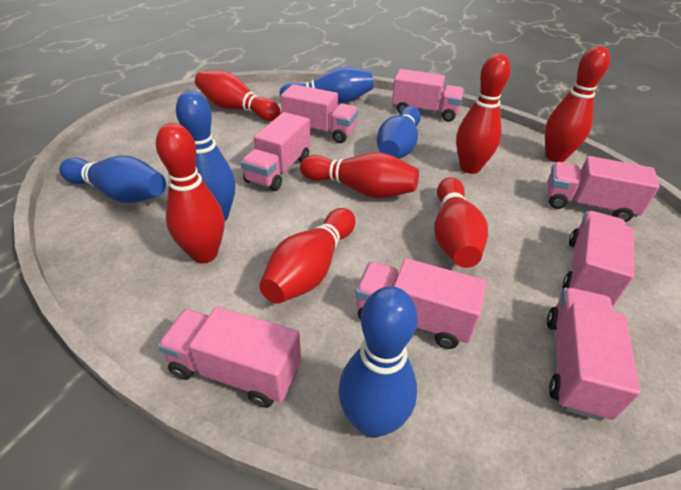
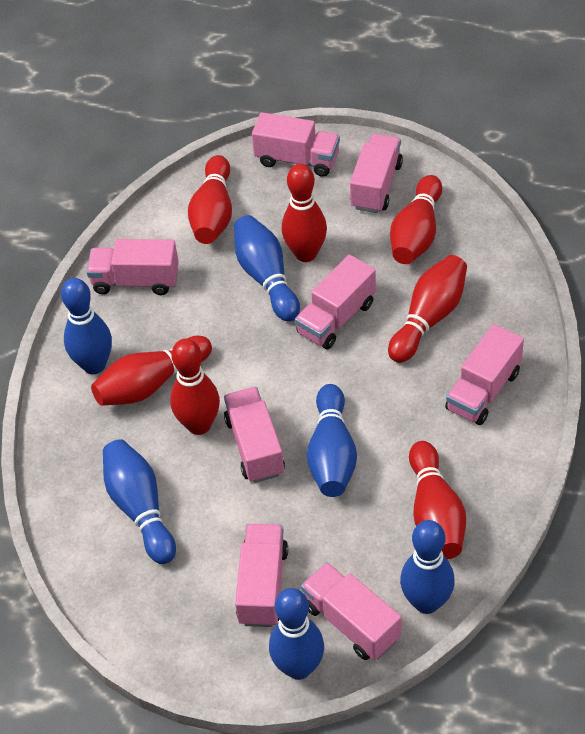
blue bowling pin: [59,156,166,203] [176,91,235,221] [280,67,373,103] [338,286,418,438] [377,106,421,159] = 5 -> [61,278,112,374] [103,439,176,564] [234,215,300,321] [269,588,324,680] [307,384,357,497] [400,520,455,614] = 6

